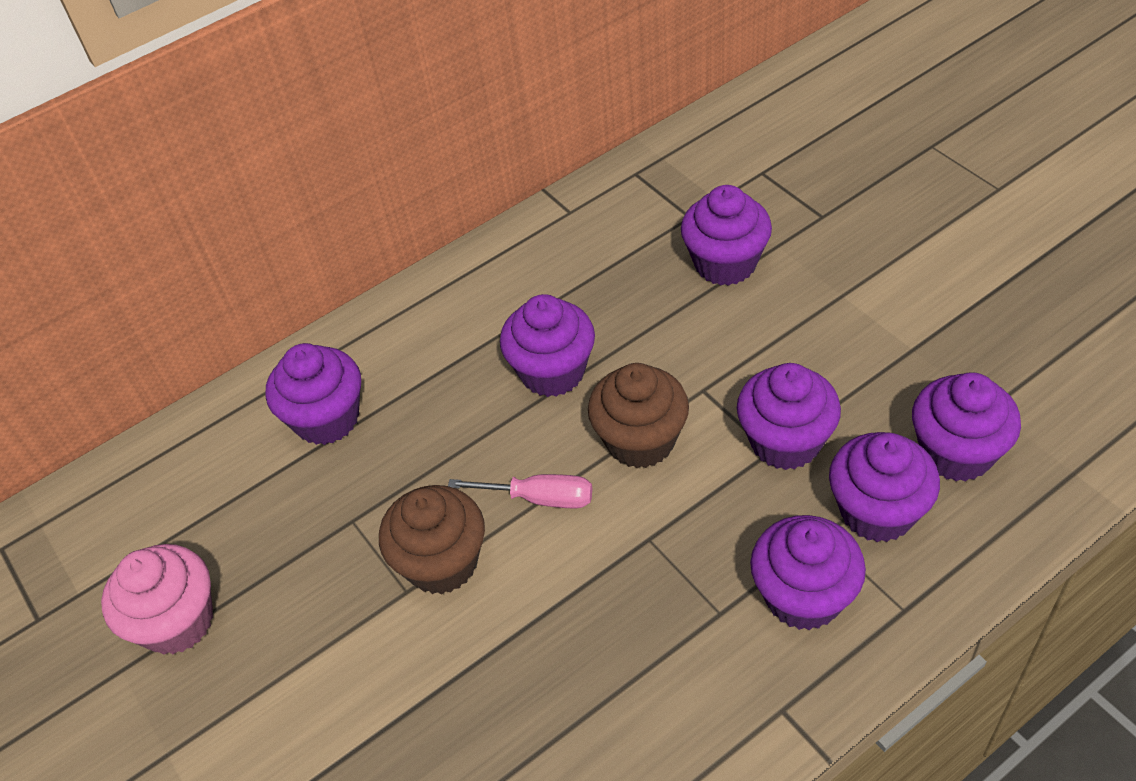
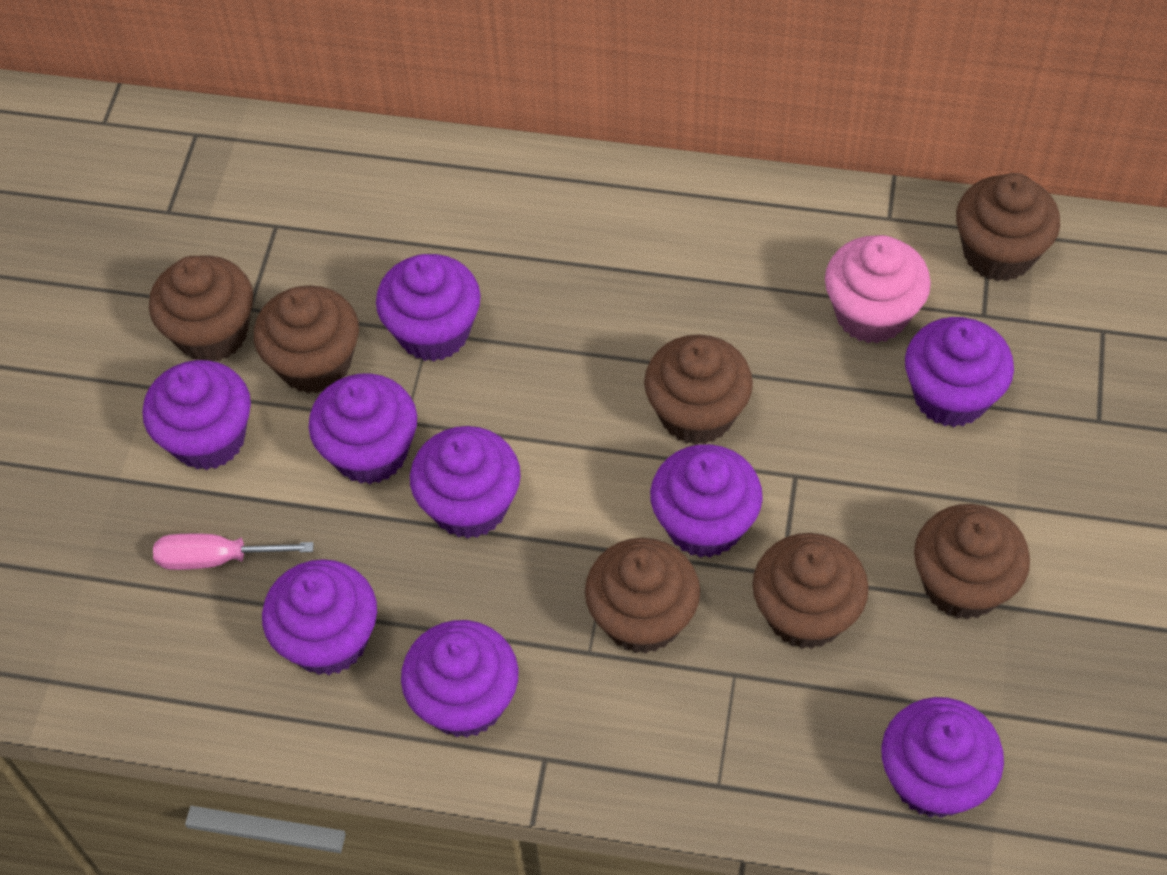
brown cupcake: [379,485,485,594] [588,363,689,468] = 2 -> [149,255,253,361] [254,285,359,394] [585,538,700,654] [644,335,753,445] [752,533,869,649] [914,504,1030,620] [956,173,1060,281] = 7
purple cupcake: [265,343,361,445] [500,294,595,397] [681,185,772,286] [737,363,841,470] [750,515,866,630] [829,432,940,542] [912,372,1021,482] = 7 -> [143,360,251,470] [262,559,377,675] [309,373,417,484] [376,254,481,362] [401,620,518,738] [410,426,521,539] [650,444,763,558] [881,697,1004,818] [905,317,1014,427] = 9

